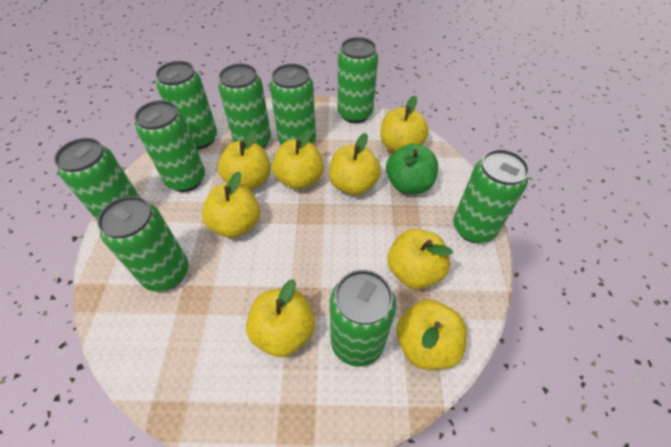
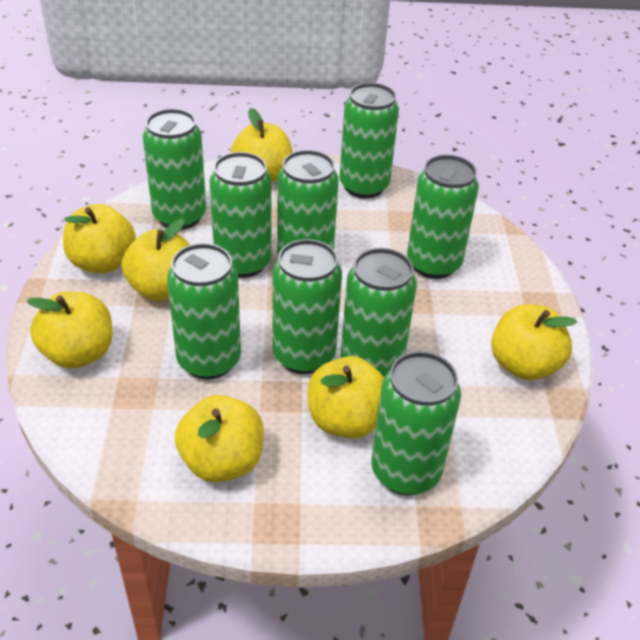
green apple: [386,144,438,194] = 1 -> none = 0
yellow apple: [202,172,260,238] [218,130,271,190] [246,279,315,357] [272,129,324,190] [329,133,381,195] [380,96,429,152] [387,229,453,289] [397,300,467,370] = 8 -> [27,291,113,369] [63,204,136,273] [121,219,190,301] [175,395,264,482] [231,108,293,182] [308,356,384,439] [491,304,577,380] = 7

